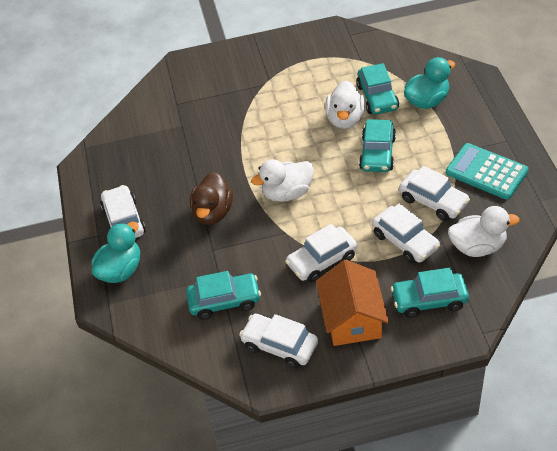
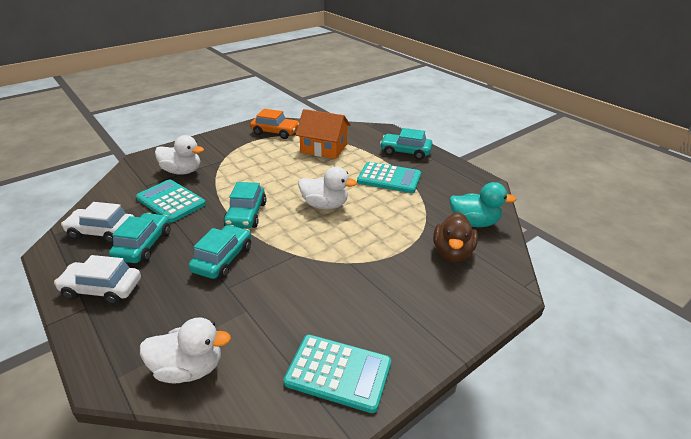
orange car: none = 0 -> [250,109,299,139] = 1
turquoise calculator: [446,143,528,200] = 1 -> [136,179,206,222] [284,335,391,413] [357,162,421,193] = 3
turquoise duck: [91,222,140,283] [404,57,455,109] = 2 -> [449,182,516,227] = 1
white car: [101,185,146,238] [239,314,318,368] [285,224,357,283] [372,204,440,264] [399,166,470,221] = 5 -> [54,255,141,305] [61,202,134,243] = 2

